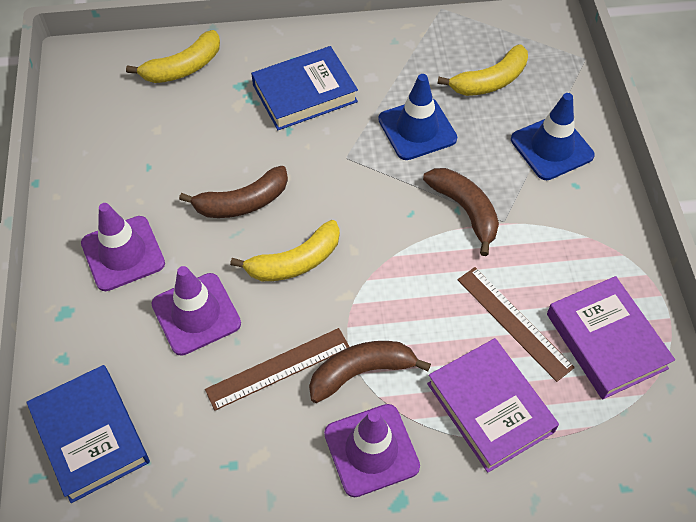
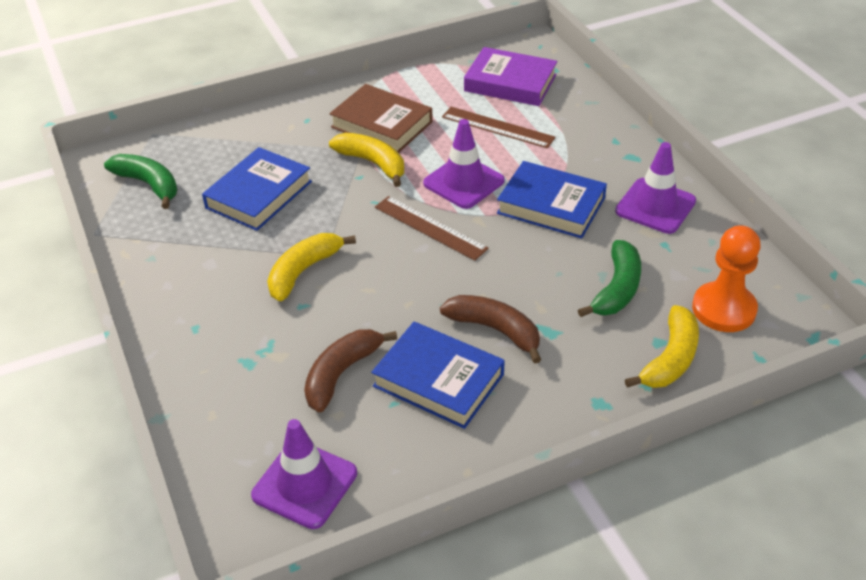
blue book: [26,365,150,503] [251,46,358,130] = 2 -> [202,147,312,231] [371,322,505,429] [497,161,607,238] = 3
blue traffic cone: [378,74,457,160] [511,93,595,180] = 2 -> none = 0
brown banana: [179,166,288,218] [309,341,431,403] [423,168,499,256] = 3 -> [304,329,397,412] [440,295,541,364] = 2
brown book: none = 0 -> [329,84,433,153] = 1
green banana: none = 0 -> [104,154,178,209] [578,240,641,317] = 2
orange pawn: none = 0 -> [692,225,761,332] = 1
purple book: [427,338,559,473] [547,276,675,399] = 2 -> [464,47,557,106] = 1

